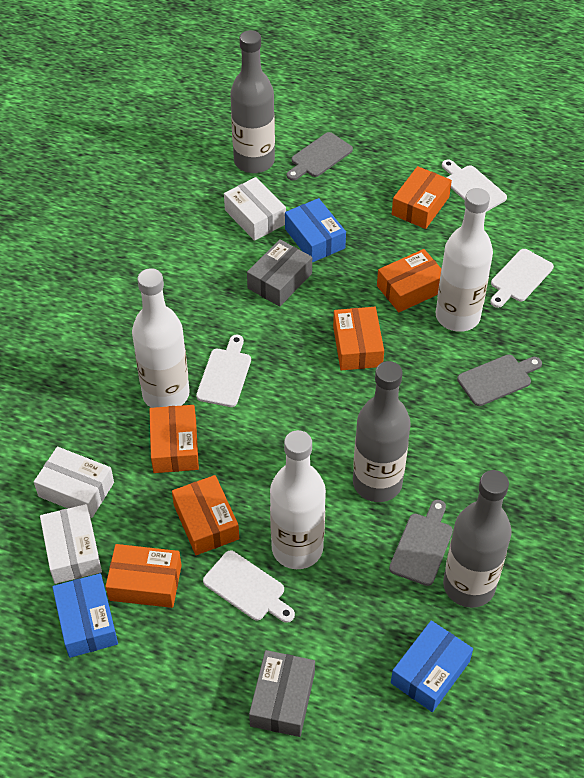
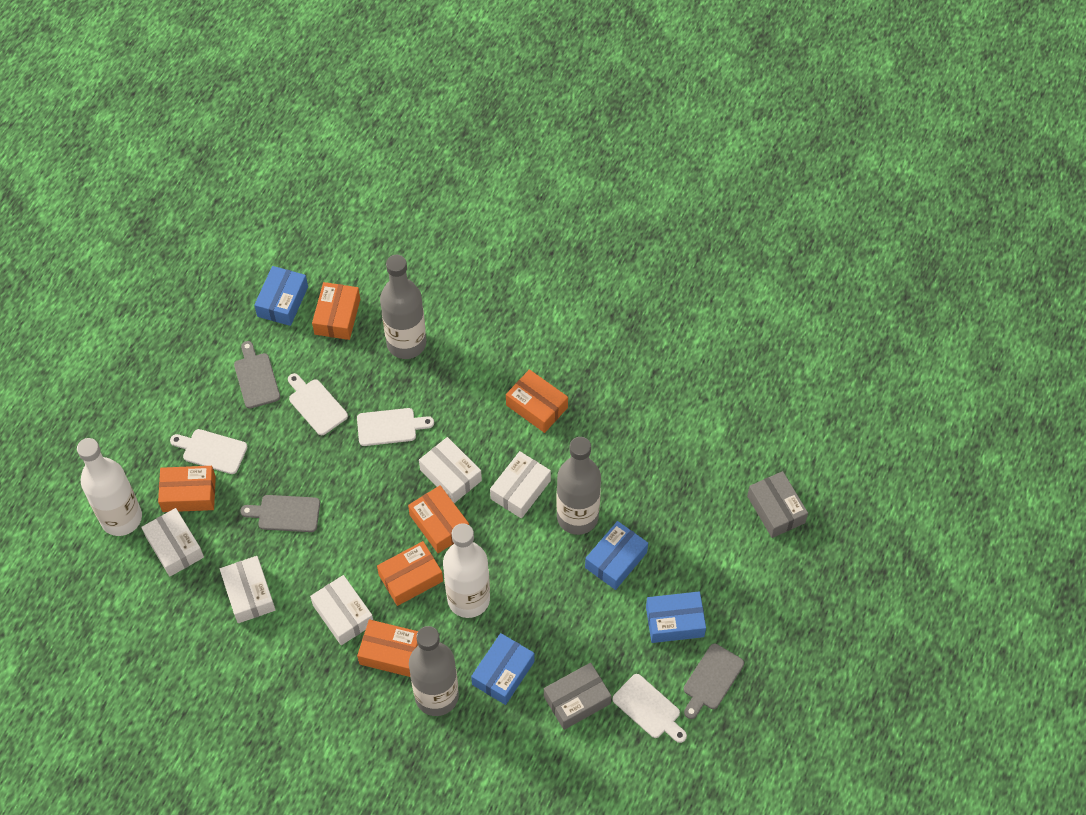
blue box: [52,573,118,658] [285,198,346,262] [391,620,473,712] = 3 -> [254,266,308,326] [471,633,535,705] [585,521,648,590] [646,592,706,643] = 4
white bottle: [132,268,190,408] [270,430,326,569] [436,188,493,332] = 3 -> [77,438,142,536] [443,523,490,618] = 2
white box: [34,447,114,518] [40,504,102,584] [224,177,286,241] = 3 -> [141,508,204,576] [220,556,276,623] [310,575,373,645] [419,437,482,503] [490,451,551,519] = 5

